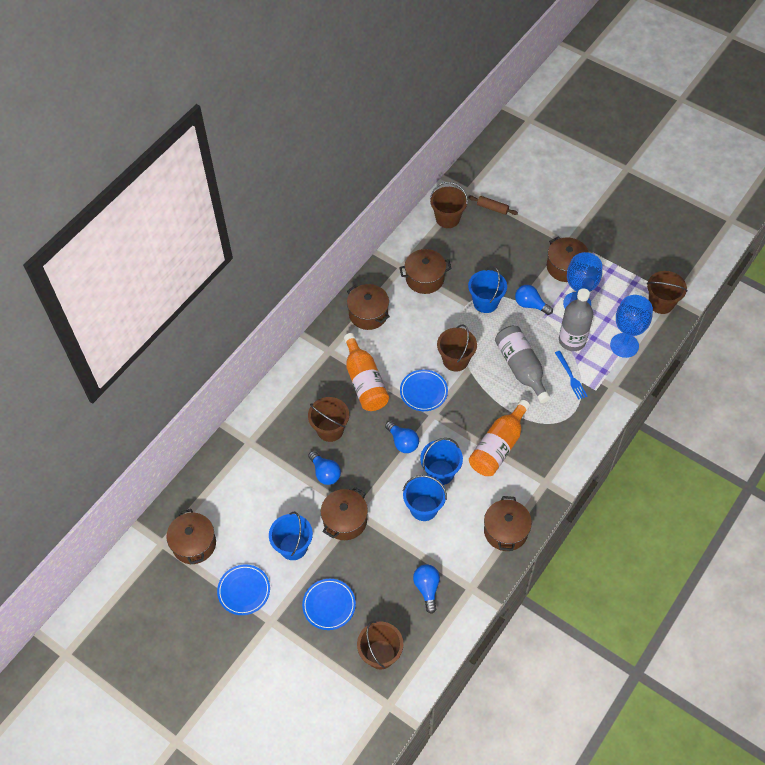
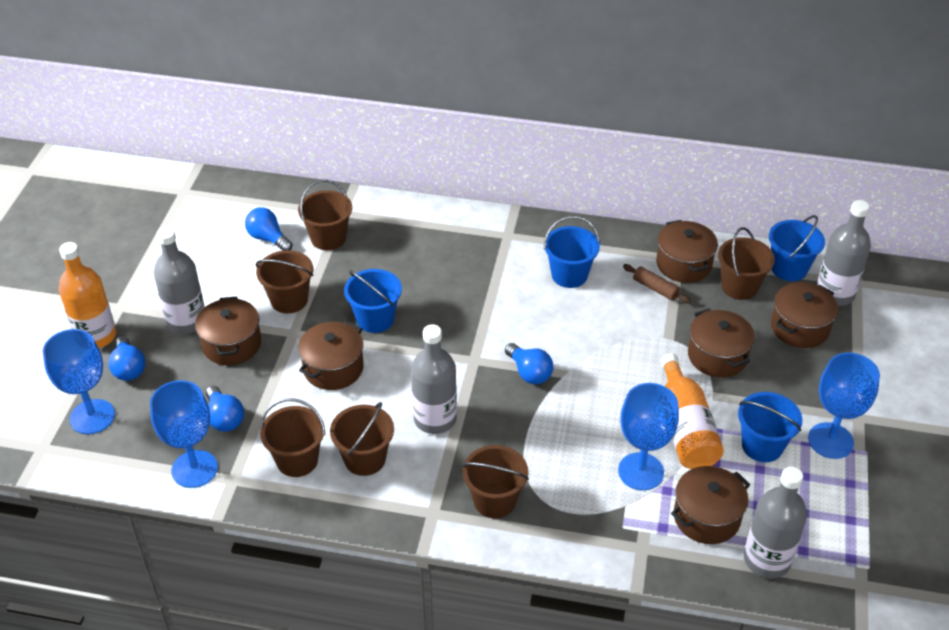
blue fork: [555,351,588,400] = 1 -> none = 0
blue goblet: [563,252,602,308] [610,295,653,358] = 2 -> [42,329,115,434] [150,380,218,488] [618,383,679,490] [808,352,880,459] = 4
blue plate: [217,564,270,615] [302,579,356,630] [400,369,448,411] = 3 -> none = 0
brown bucket: [308,397,349,442] [357,621,403,670] [430,182,468,228] [437,324,477,372] [647,271,687,314] = 5 -> [256,250,313,313] [260,398,325,477] [298,179,352,250] [330,402,394,476] [462,445,529,518] [718,227,775,300] = 6
grey bottle: [495,326,550,403] [559,288,593,351] = 2 -> [153,227,205,334] [411,324,457,434] [744,467,807,578] [817,200,871,306] = 4

